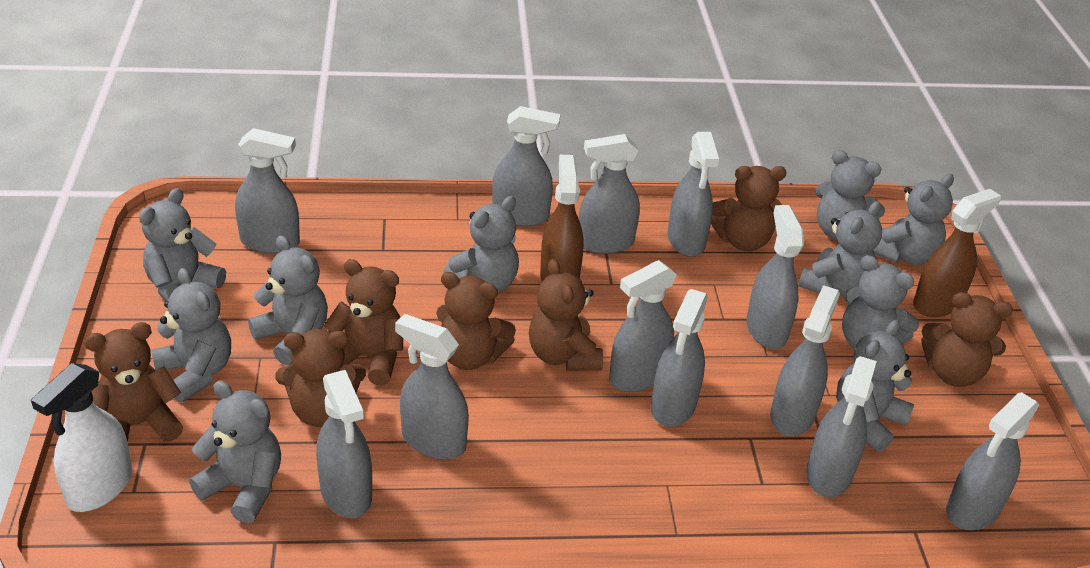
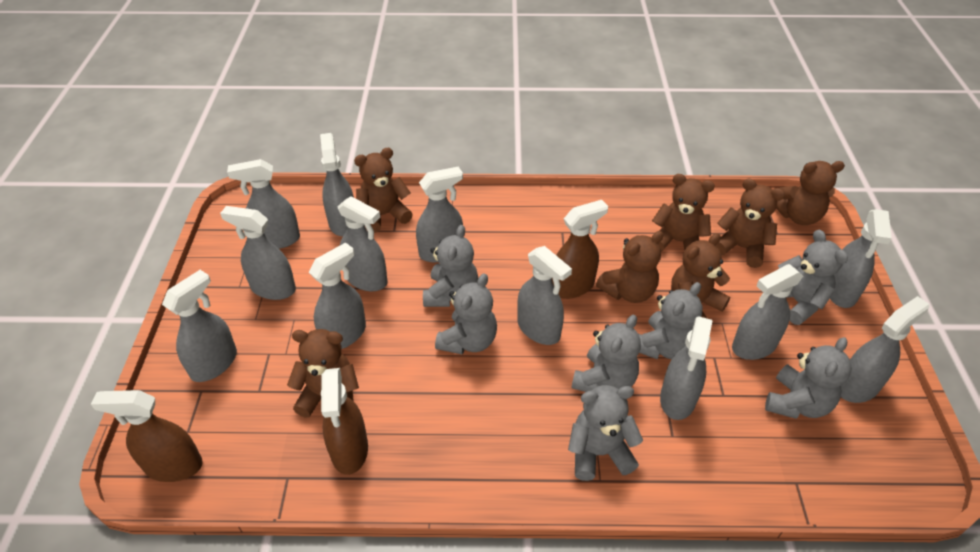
brown spray bottle: [540,155,584,281] [913,189,1001,317] = 2 -> [91,390,203,482] [321,368,368,475] [552,200,608,299] = 3
grey teddy bear: [139,188,226,301] [151,268,231,403] [189,381,281,523] [248,235,328,365] [443,196,519,293] [798,201,882,296] [815,150,885,240] [836,320,914,452] [842,255,919,348] [873,174,954,265] = 10 -> [423,225,478,307] [435,273,497,354] [568,385,643,481] [572,315,641,392] [638,282,702,360] [765,337,852,419] [778,230,848,325] = 7
white spray bottle: [31,363,132,512] = 1 -> none = 0

